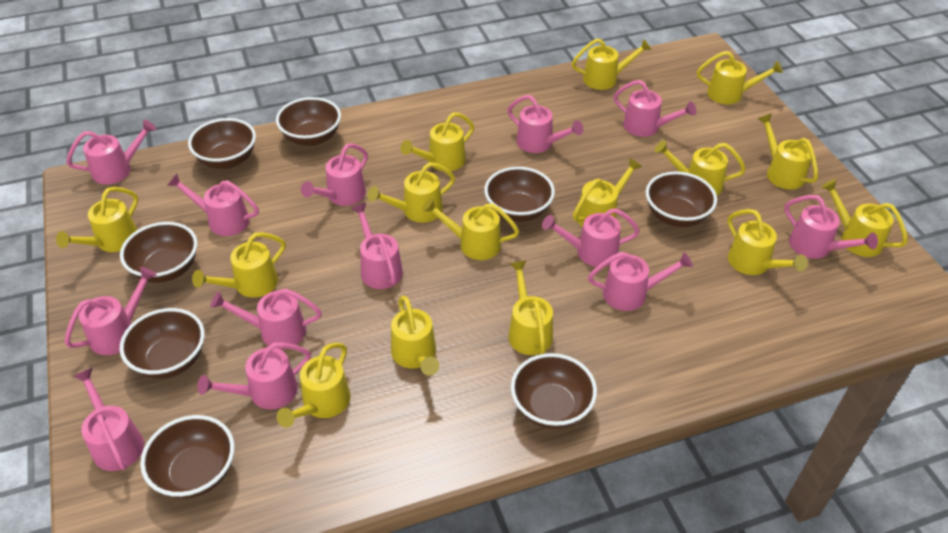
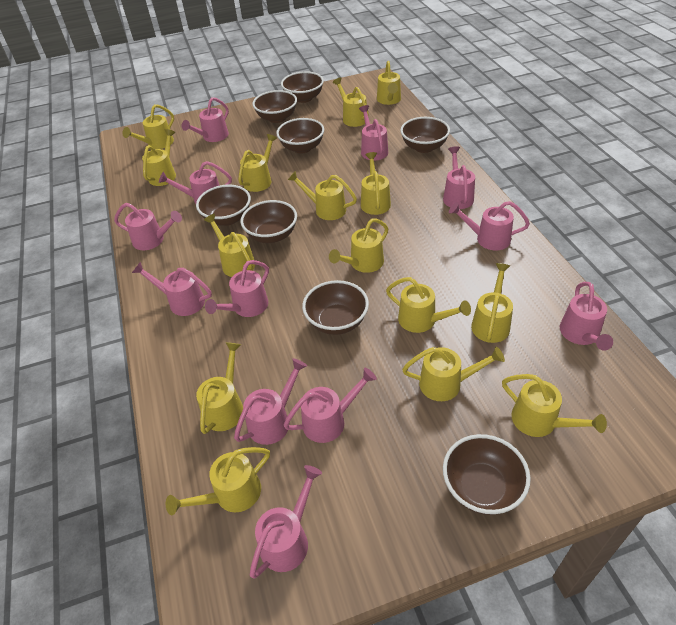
pink watering can: [65,267,157,355] [66,120,156,184] [74,368,144,471] [167,174,259,236] [197,342,311,409] [211,289,322,349] [301,143,368,206] [351,203,403,289] [507,95,583,153] [542,208,640,267] [588,252,693,311] [613,80,696,137] [784,195,878,259] = 13 -> [114,203,182,250] [132,262,212,316] [159,161,232,204] [182,97,229,142] [205,260,269,317] [234,358,307,445] [250,465,322,579] [283,368,377,443] [359,105,388,160] [443,146,475,209] [449,201,530,250] [560,282,613,351] = 12

